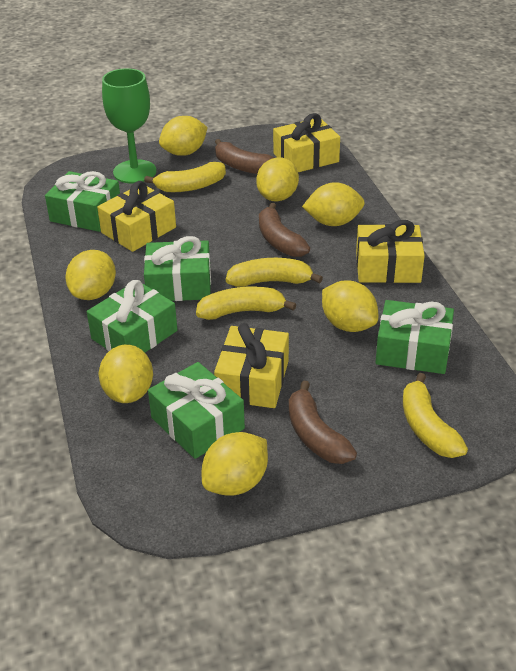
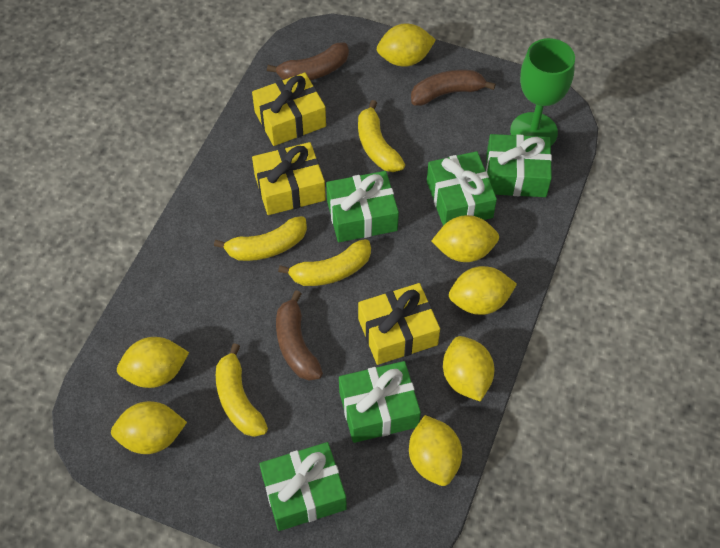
yellow gift: [97,181,176,252] [214,323,289,408] [273,113,340,172] [356,220,425,283] = 4 -> [252,72,326,146] [252,142,326,215] [358,283,440,365] = 3

